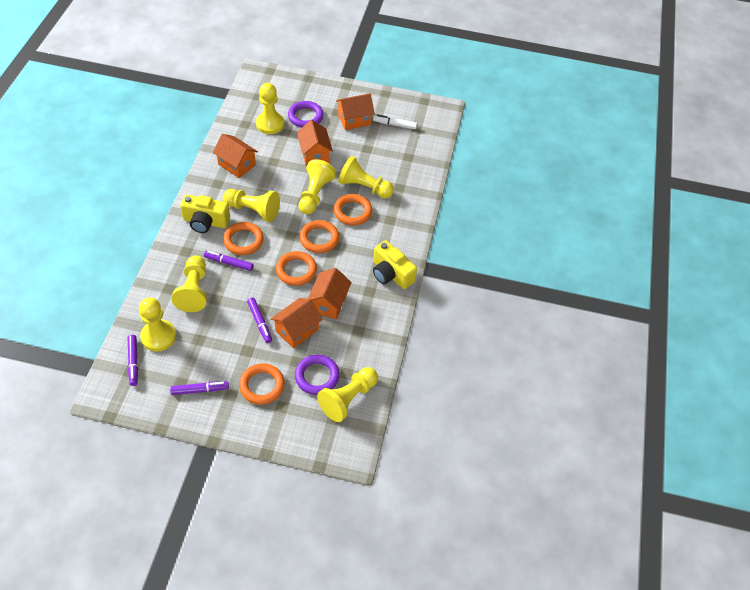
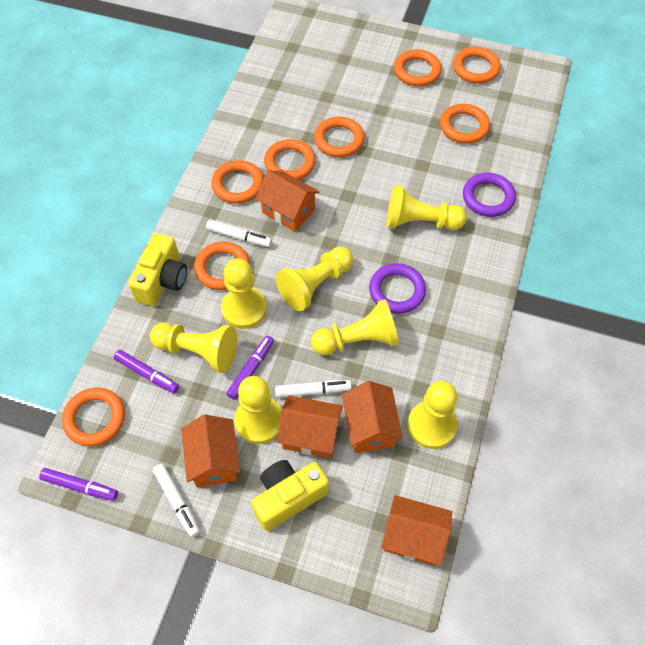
orange ring: [223,222,264,255] [239,363,285,405] [276,251,317,286] [299,220,339,253] [334,194,372,225] = 5 -> [62,387,125,446] [194,241,250,290] [211,160,264,204] [264,139,316,180] [314,117,365,157] [394,49,442,86] [440,104,490,144] [453,47,501,84] = 8
purple marker: [128,335,138,386] [170,381,229,395] [204,251,254,271] [247,298,272,343] = 4 -> [39,468,118,501] [114,350,179,393] [226,335,274,400] = 3
white marker: [373,114,417,130] = 1 -> [153,464,200,537] [206,220,272,247] [275,380,352,398] = 3

